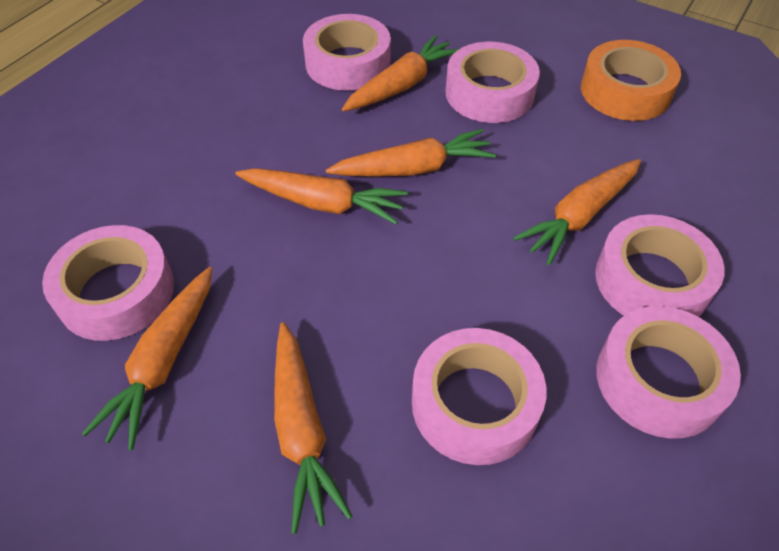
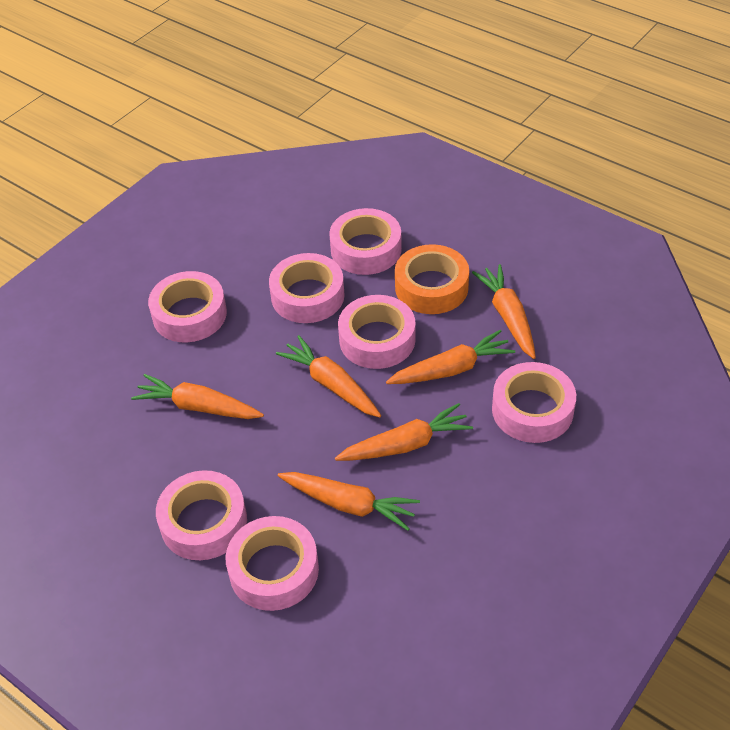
pink tape: [42,225,174,341] [303,14,391,91] [412,328,546,465] [446,42,540,123] [595,214,725,317] [596,306,741,439] = 6 -> [148,271,227,342] [156,470,247,560] [226,516,319,611] [269,253,345,323] [329,208,402,275] [338,295,416,369] [492,362,576,443] = 7

